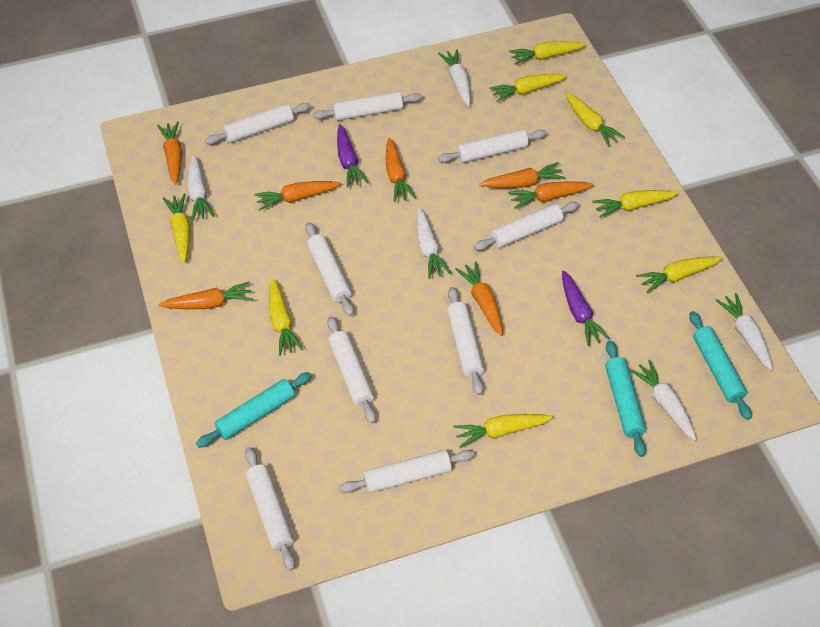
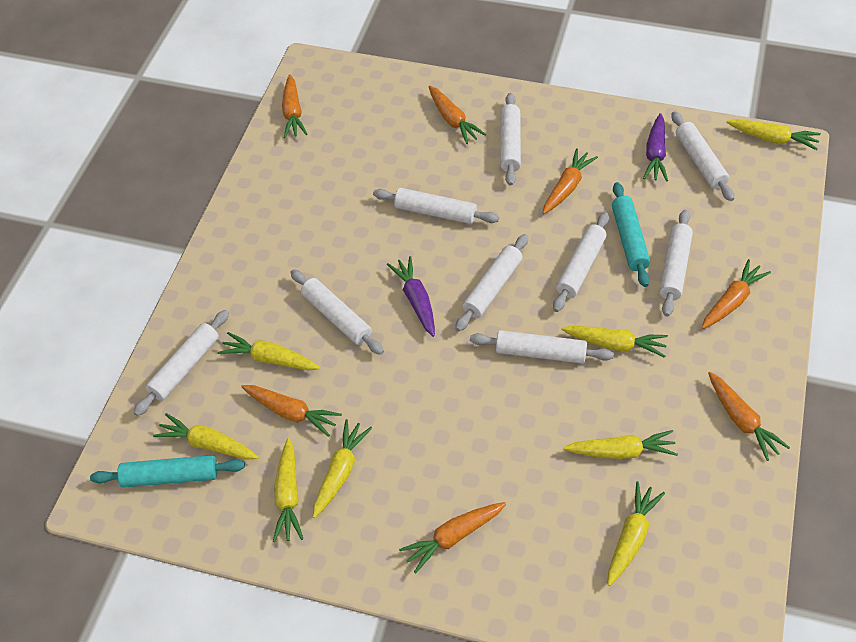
turquoise rolling pin: [196,372,312,448] [605,340,646,457] [689,311,752,420] = 3 -> [90,455,245,488] [612,182,650,287] = 2
white carrot: [187,155,215,221] [417,208,451,279] [438,49,471,106] [630,360,697,441] [715,293,773,371] = 5 -> none = 0

